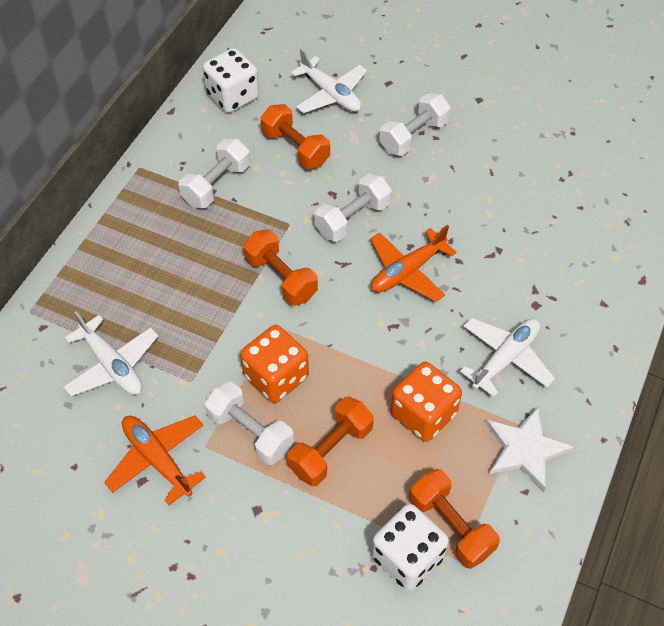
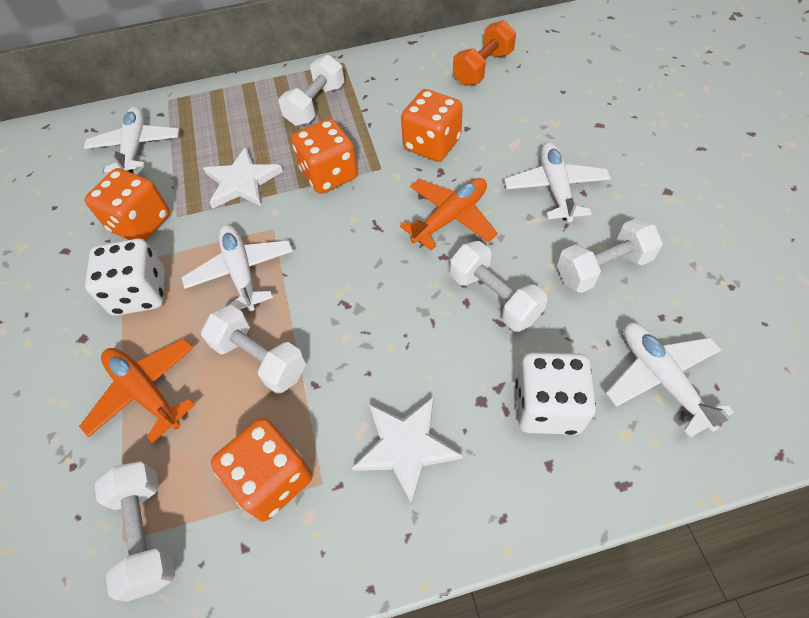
orange dice: [240,325,309,403] [391,362,462,442] = 2 -> [84,168,170,241] [211,418,312,521] [291,119,358,194] [401,89,463,162] = 4
orange dumbbell: [243,230,318,306] [261,104,330,169] [287,397,374,486] [409,469,500,569] = 4 -> [453,20,516,86] = 1
white dumbbell: [179,139,250,208] [204,381,294,465] [314,174,392,242] [379,93,451,156] = 4 -> [95,461,175,602] [201,305,306,394] [278,55,345,126] [450,241,548,332] [557,218,663,293] = 5
white plane: [63,311,158,396] [291,48,367,113] [460,318,555,397] = 3 -> [84,107,179,173] [182,225,293,311] [504,142,611,222] [606,322,734,438] = 4
white star: [486,406,574,491] = 1 -> [203,147,283,209] [352,397,463,505] = 2

